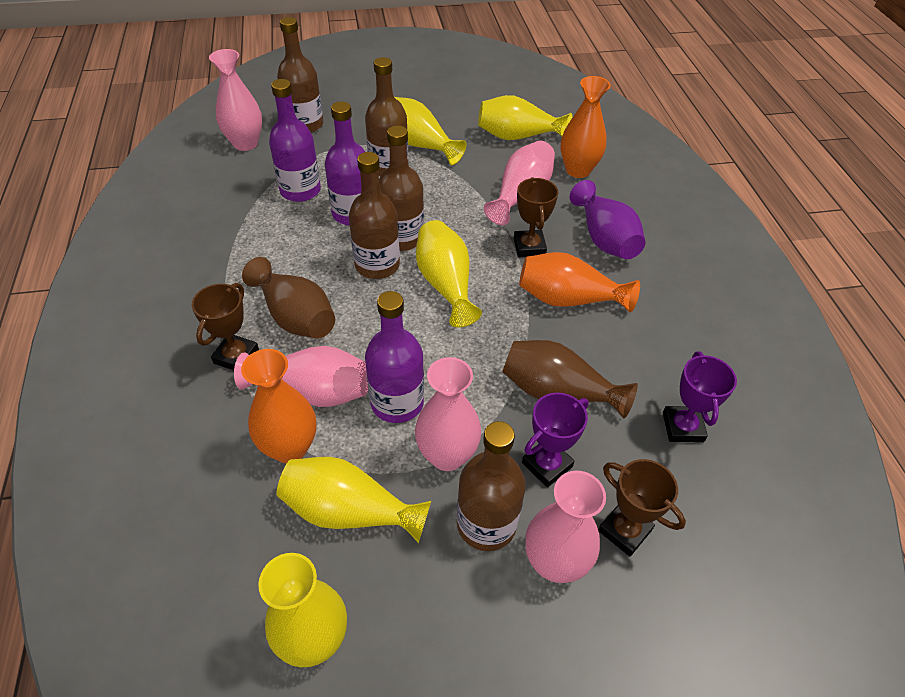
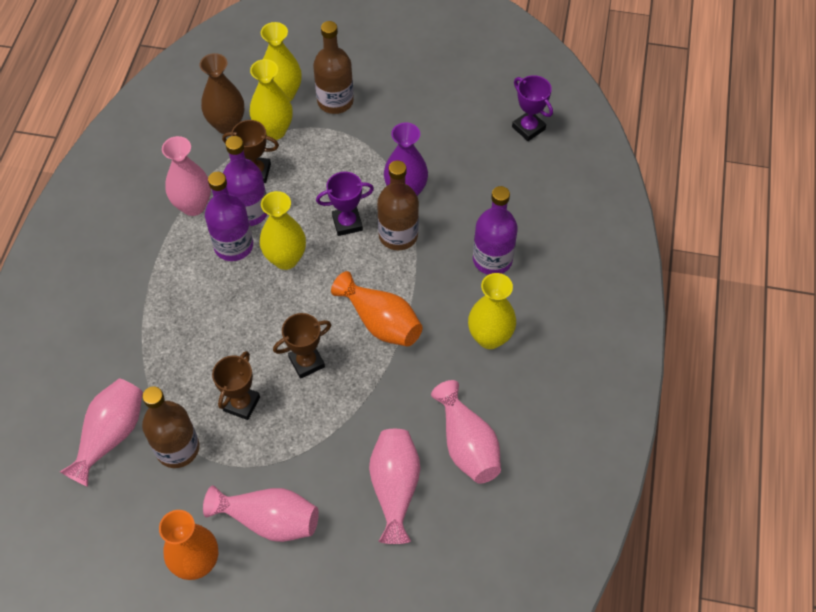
brown bottle: [277,17,323,133] [349,152,400,279] [365,57,408,176] [379,125,424,251] [457,421,526,551] = 5 -> [142,386,200,468] [313,21,354,114] [377,161,419,250] = 3
brown vase: [242,257,335,339] [502,340,638,418] = 2 -> [200,53,244,134] = 1
orange vase: [241,349,316,463] [519,252,640,312] [560,76,611,178] = 3 -> [159,510,218,580] [331,271,423,347] = 2
yellow vase: [258,553,347,667] [276,457,431,543] [394,97,467,165] [416,220,482,327] [478,95,573,140] = 5 -> [250,59,293,140] [260,191,306,270] [261,22,302,101] [468,273,516,349] = 4

